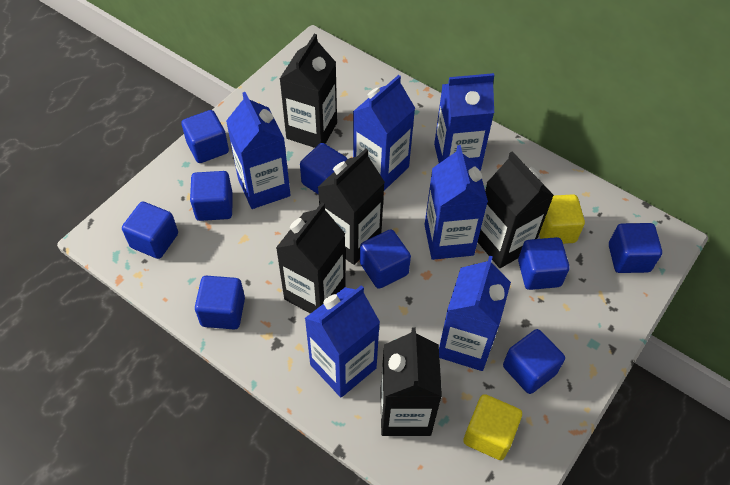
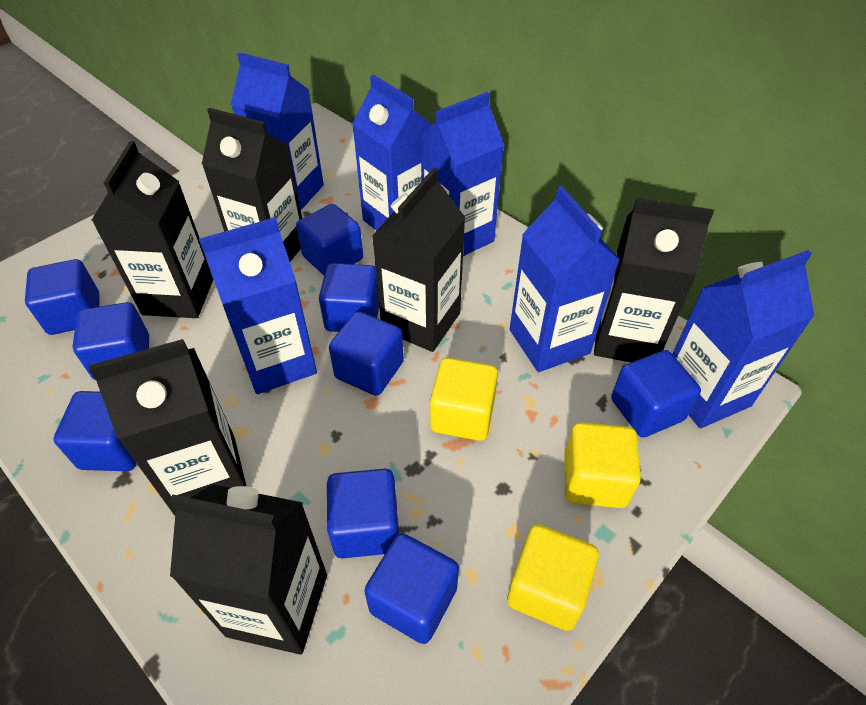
black carton: [276,203,346,314] [280,34,337,148] [318,149,385,265] [380,328,442,436] [478,151,554,268] = 5 -> [89,339,246,516] [91,141,213,318] [169,484,327,654] [202,108,302,262] [372,168,466,352] [594,198,714,362] = 6
yellow cube: [463,394,522,460] [539,194,585,244] = 2 -> [430,358,498,441] [507,524,599,631] [565,422,641,508] = 3

